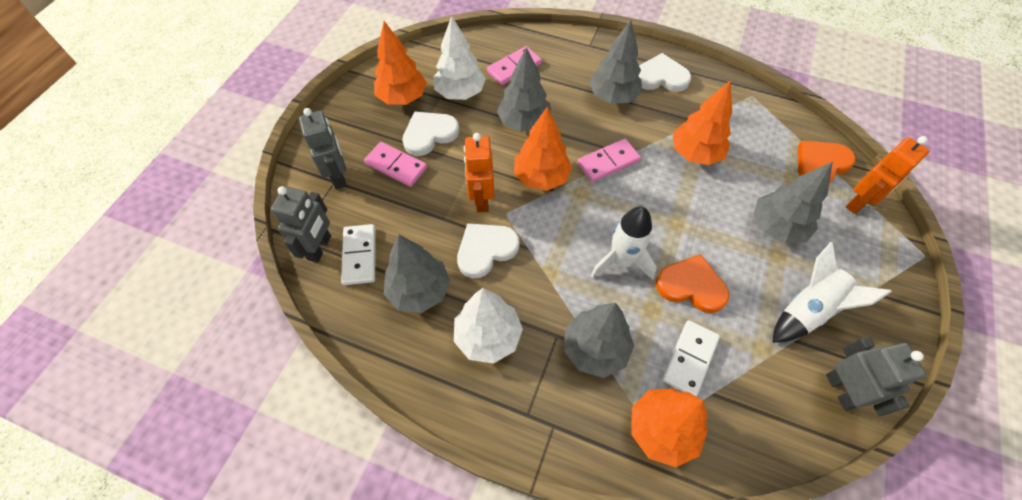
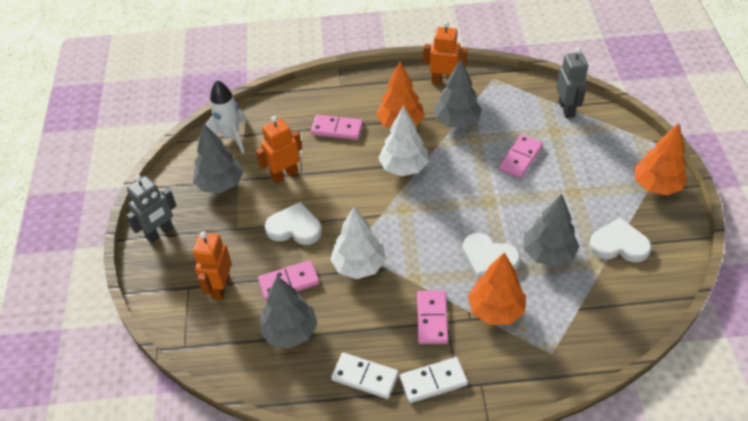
grey robot: [271,186,331,263] [299,108,347,189] [826,337,927,416] = 3 -> [126,175,177,243] [556,48,588,118] = 2
grey tree: [384,235,450,313] [497,47,551,132] [564,303,634,378] [589,20,642,104] [753,162,833,244] = 5 -> [193,123,243,193] [259,276,317,349] [434,59,482,128] [524,194,579,267] = 4
orange heart: [656,254,729,313] [798,140,856,184] = 2 -> none = 0
orange robot: [464,133,494,212] [846,136,929,214] = 2 -> [193,231,232,300] [256,116,302,184] [423,21,468,85] = 3
orange tree: [374,21,427,105] [514,106,572,191] [631,388,708,467] [673,80,732,165] = 4 -> [377,61,425,128] [468,252,526,325] [634,123,687,195] = 3
pink domino: [364,142,427,187] [487,46,542,85] [577,139,641,182] = 3 -> [258,260,320,301] [311,115,363,140] [417,290,448,344] [499,134,543,178] = 4
white rocket: [591,206,657,280] [773,242,892,343] = 2 -> [205,80,247,153] = 1

